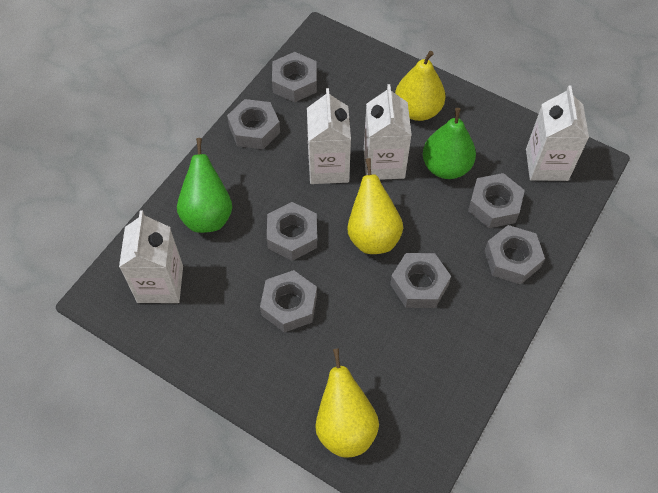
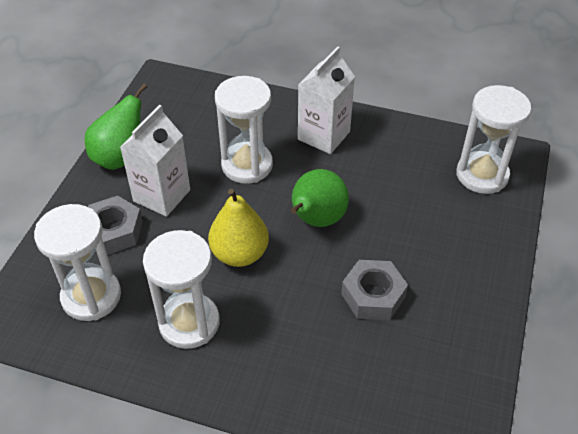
grey nut: [227,99,280,149] [260,270,317,333] [267,202,317,261] [272,52,317,102] [390,253,451,308] [468,173,525,228] [484,225,545,285] = 7 -> [88,196,143,255] [341,260,408,320] = 2
white carton: [119,211,183,303] [307,88,351,184] [364,84,412,180] [526,85,589,181] = 4 -> [120,105,190,217] [298,46,355,154] = 2
white hourglass: none = 0 -> [34,204,121,321] [143,230,220,349] [215,76,273,184] [457,85,531,194] = 4
yellow pear: [316,349,379,457] [347,158,403,254] [395,51,445,121] = 3 -> [208,189,269,267] = 1

